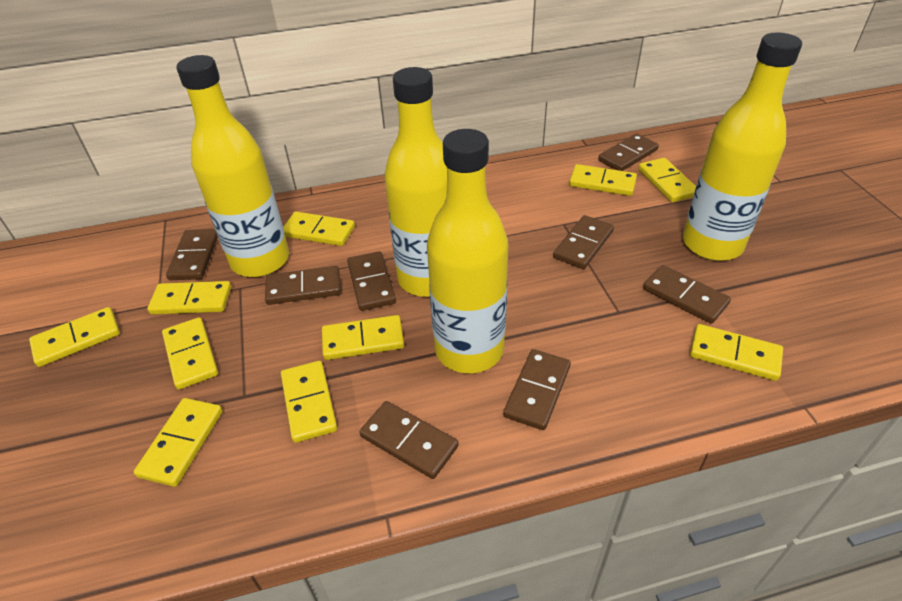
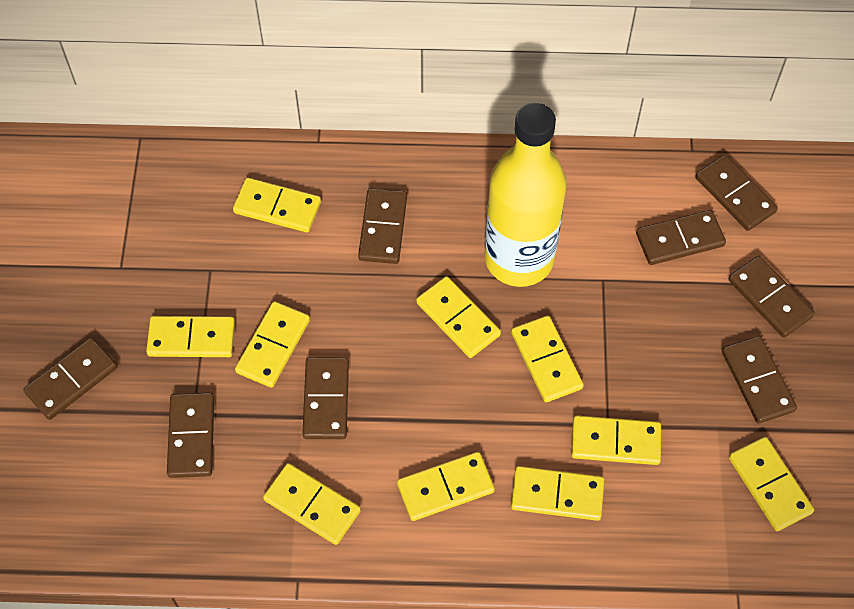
yellow bottle: [176,55,289,277] [384,67,447,297] [427,129,508,373] [683,32,802,261] = 4 -> [485,103,567,287] = 1

